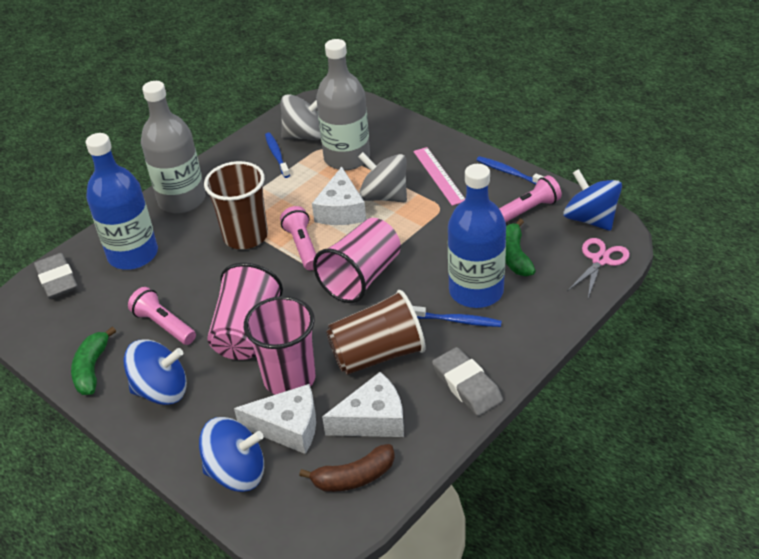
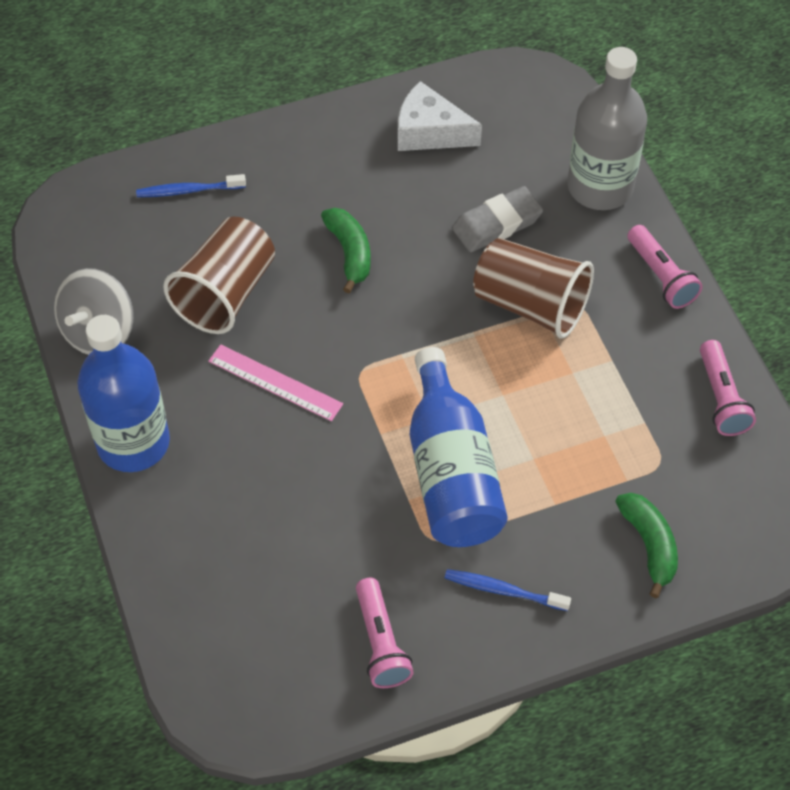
blue spinning top: [124,339,187,405] [199,417,264,492] [564,169,622,231] = 3 -> none = 0
blue toothbrush: [265,132,290,178] [413,306,502,327] [477,156,544,185] = 3 -> [136,174,246,197] [445,569,571,611] = 2
brown banana: [299,444,395,492] = 1 -> none = 0
grey bottle: [141,81,205,214] [316,39,370,170] = 2 -> [567,47,647,210] = 1
grey eraser: [34,253,78,299] [432,347,503,416] = 2 -> [452,186,543,252] = 1
grey spinning top: [280,94,321,140] [358,152,407,202] = 2 -> [54,268,134,355] = 1
pink cup: [207,263,283,360] [244,296,316,395] [313,218,401,303] = 3 -> none = 0
pink scissors: [567,238,630,298] = 1 -> none = 0
white cheese: [234,384,316,454] [312,167,366,225] [322,372,404,437] = 3 -> [398,81,482,151] = 1

